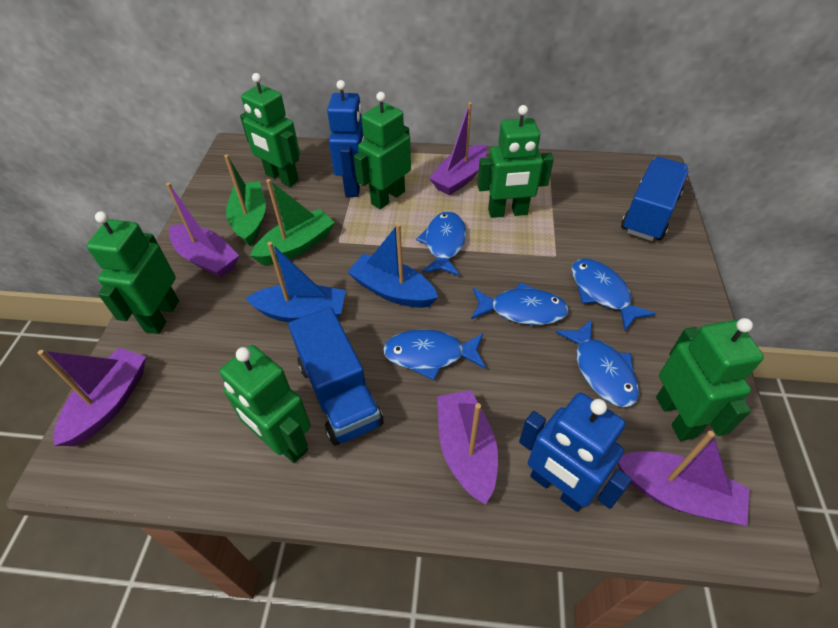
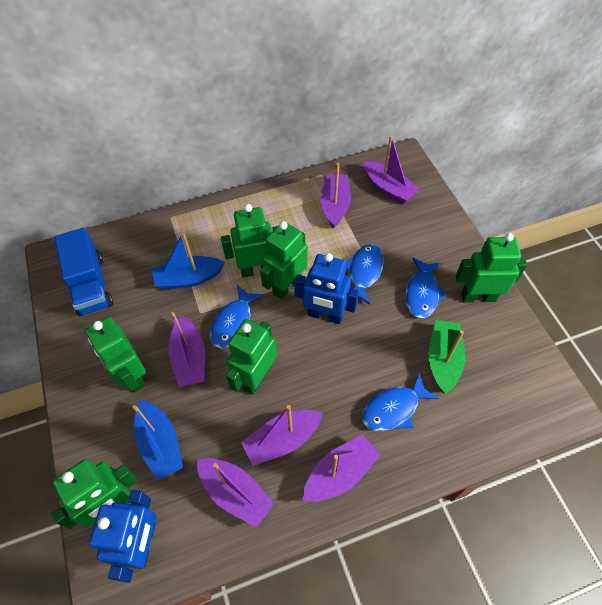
blue fish: [383,329,486,380] [416,212,466,276] [471,282,569,325] [556,319,639,407] [571,258,656,331] = 5 -> [210,285,263,349] [345,244,384,305] [362,373,439,431] [405,258,447,318] = 4
blue truck: [288,307,384,445] [621,157,689,241] = 2 -> [55,228,113,317] = 1
green boat: [224,155,266,246] [250,179,335,265] = 2 -> [428,320,465,394] = 1
purple boat: [38,348,146,446] [166,183,239,278] [429,102,487,196] [437,390,498,505] [617,431,749,526] = 5 -> [168,312,205,387] [197,458,274,528] [241,405,323,466] [303,434,380,502] [320,163,351,229] [364,135,419,204] = 6

